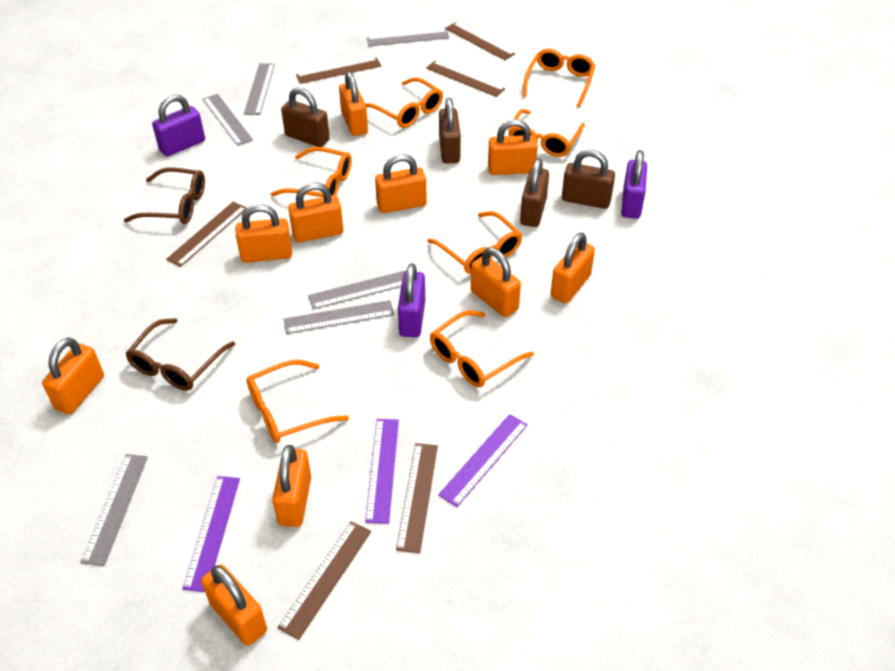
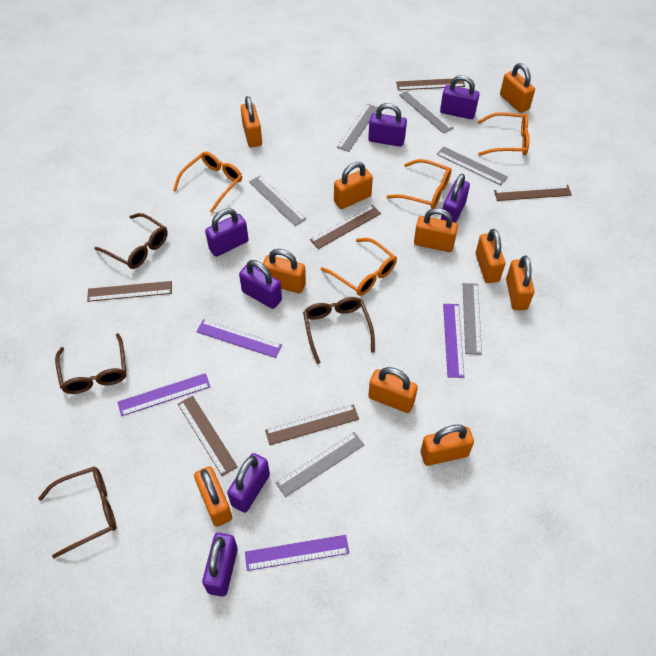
brown glasses: [124,167,205,224] [125,318,235,391] = 2 -> [38,466,117,558] [55,333,126,394] [95,213,168,269] [303,297,375,364] = 4
brown padlock: [281,87,330,147] [439,98,461,164] [520,158,549,227] [562,150,615,209] = 4 -> none = 0
orange glasses: [246,360,349,443] [271,147,352,197] [365,77,443,128] [427,211,522,274] [430,310,534,387] [508,109,585,157] [523,49,595,107] = 7 -> [173,152,242,213] [320,238,397,296] [387,159,451,209] [478,112,530,156] = 4
purple padlock: [152,94,205,157] [398,263,425,337] [621,150,647,219] = 3 -> [202,533,238,597] [205,208,249,257] [227,453,270,513] [239,260,282,309] [368,103,407,147] [440,75,480,119] [441,174,470,223] = 7
purple ruler: [182,476,240,592] [365,419,399,524] [438,414,528,507] = 3 -> [118,373,210,416] [196,319,282,358] [245,535,349,571] [443,304,464,378] = 4

